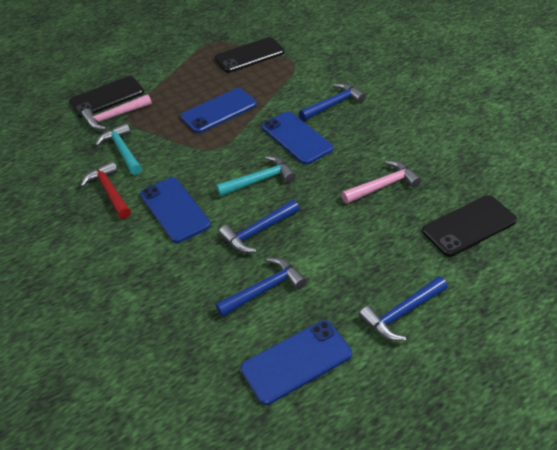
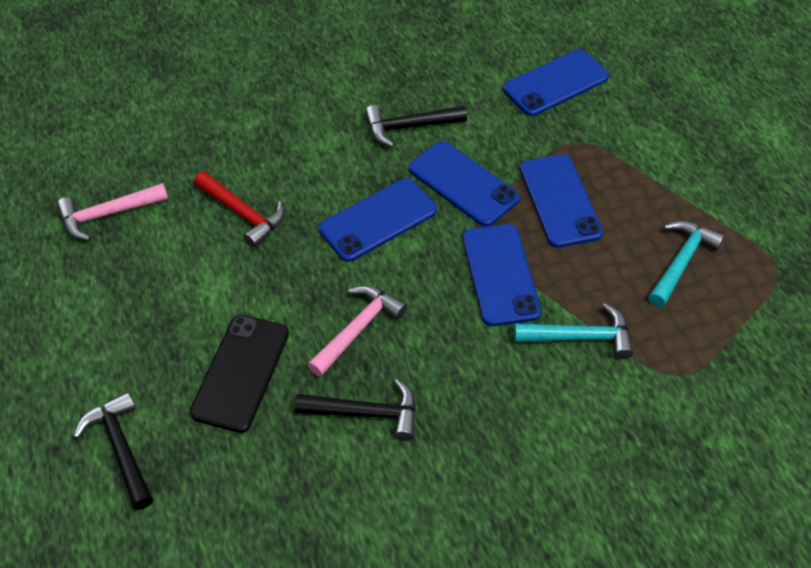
black hammer: none = 0 -> [73,392,153,510] [295,379,416,441] [365,105,467,147] = 3
black phone: [69,76,144,118] [214,37,285,73] [422,195,517,257] = 3 -> [190,315,289,433] = 1
blue hammer: [216,258,307,317] [219,200,299,253] [299,83,366,121] [359,276,448,341] = 4 -> none = 0
blue phone: [140,177,211,243] [180,88,257,133] [240,320,352,405] [262,111,333,165] = 4 -> [319,178,437,262] [408,141,520,227] [463,224,541,326] [503,49,609,116] [520,154,603,248] = 5

